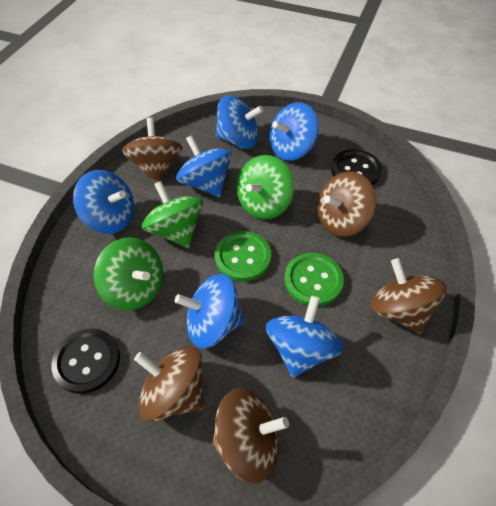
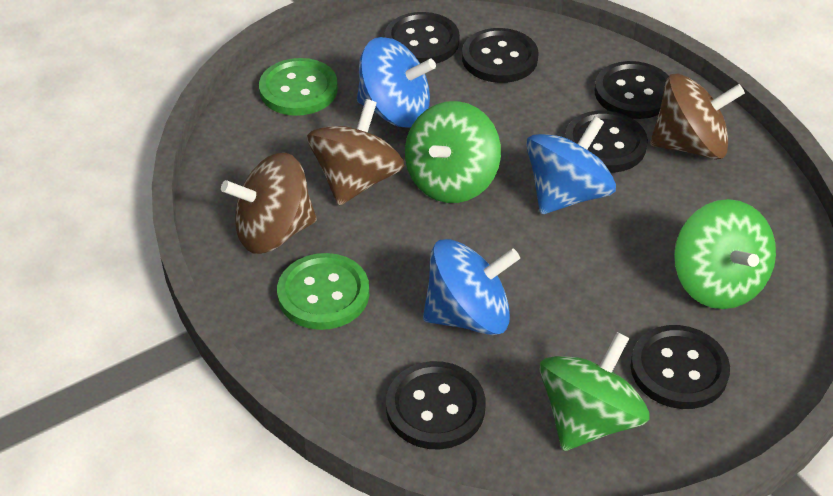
black button: [51,328,120,394] [331,149,382,185] = 2 -> [384,12,460,64] [386,361,485,450] [462,28,539,83] [565,110,648,173] [594,61,669,119] [631,325,730,409] = 6
blue spinning top: [73,170,134,234] [175,274,245,348] [176,135,232,197] [216,95,263,149] [266,296,344,378] [270,102,318,161] = 6 -> [357,37,436,128] [423,239,520,335] [526,116,616,214] = 3
brown spinning top: [122,117,183,183] [134,347,204,422] [212,388,289,483] [317,171,376,237] [370,258,447,334] = 5 -> [221,153,317,254] [307,99,404,206] [650,74,745,160] = 3

